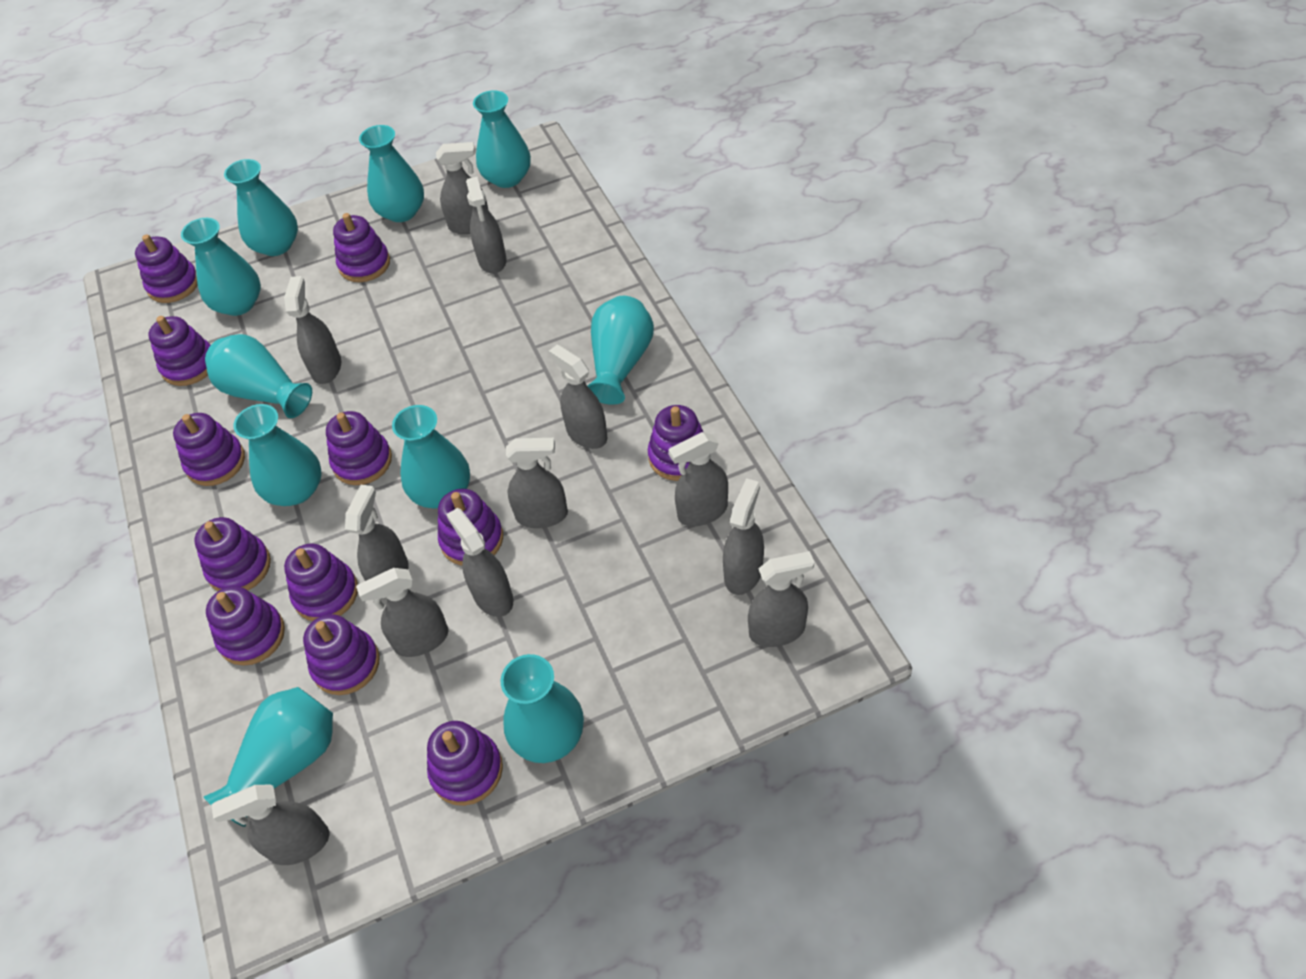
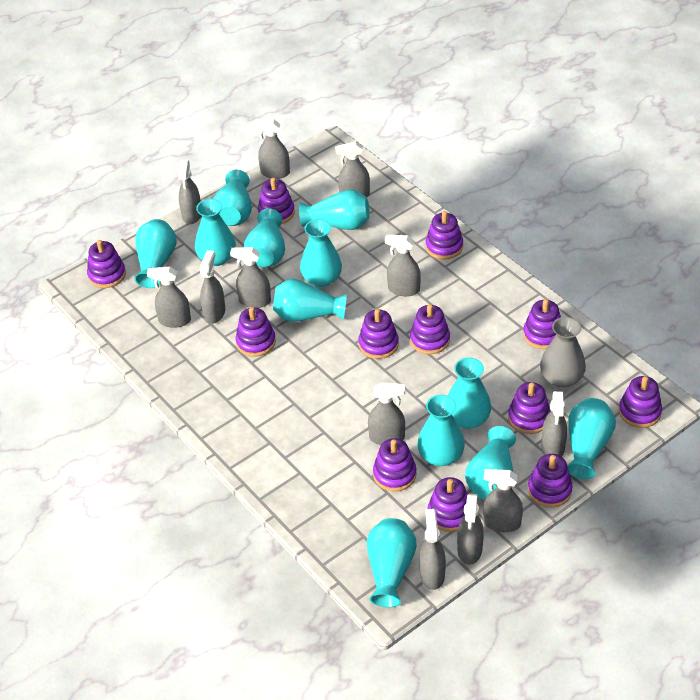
grey vase: none = 0 -> [540,317,586,388] = 1
turquoise vase: [181,218,261,316] [204,687,333,827] [205,334,312,418] [224,159,298,256] [233,404,322,506] [359,125,424,222] [392,405,470,509] [473,90,531,188] [501,654,584,763] [588,296,654,405] = 10 -> [135,219,177,288] [195,199,236,266] [213,170,252,226] [244,209,285,267] [273,279,347,322] [299,189,370,230] [300,219,342,287] [367,518,417,607] [417,395,465,466] [448,358,491,429] [465,426,516,500] [567,398,616,479] = 12

